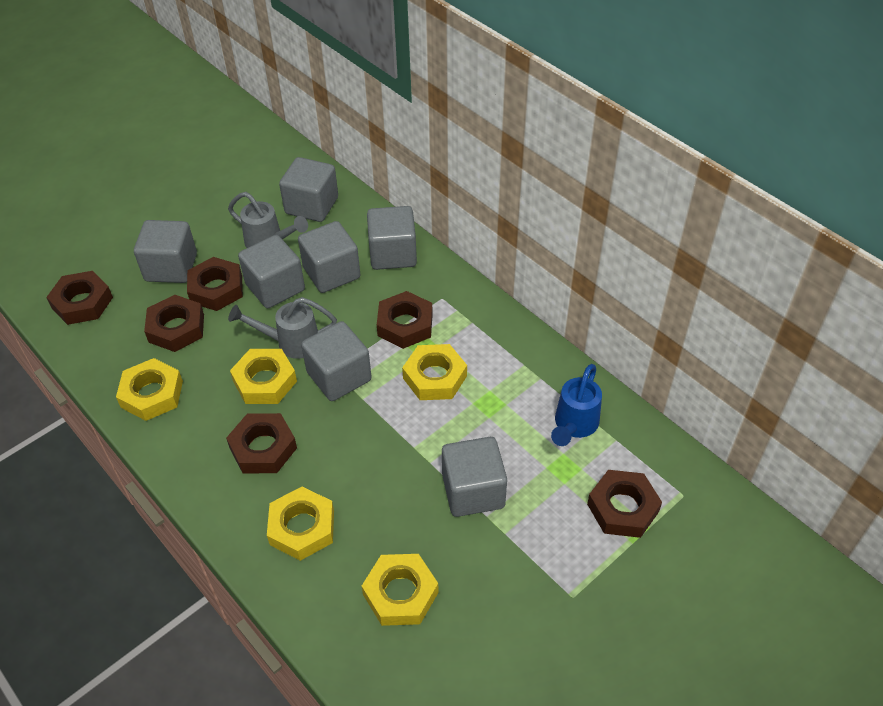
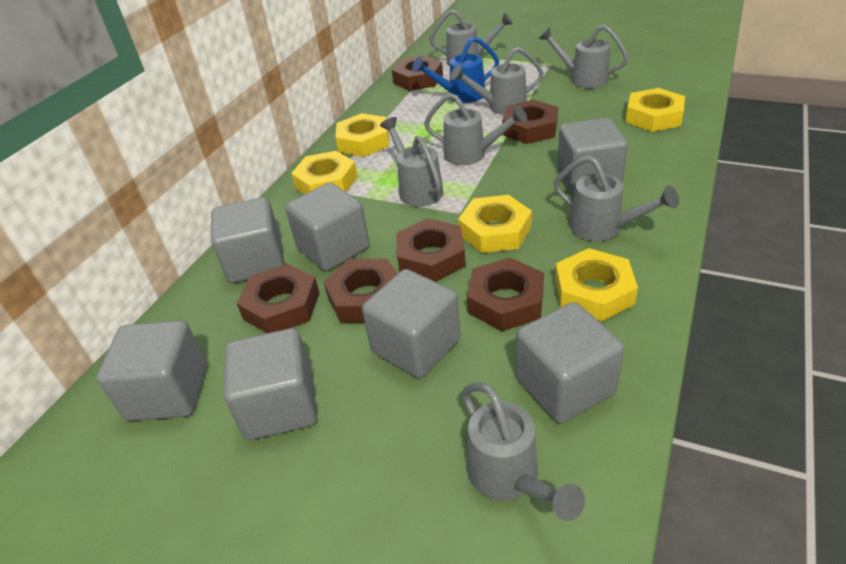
grey watering can: [228,192,308,248] [228,297,337,359] = 2 -> [380,117,444,207] [424,93,527,165] [429,9,513,66] [451,46,544,115] [462,383,585,521] [539,24,629,89] [554,155,679,241] = 7

